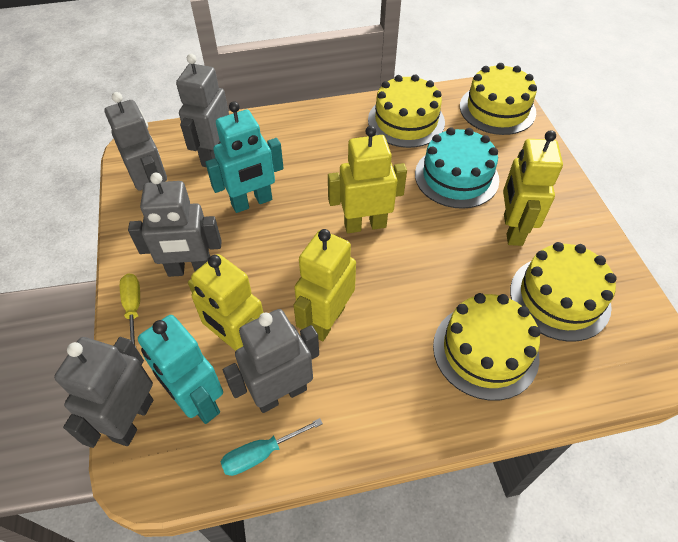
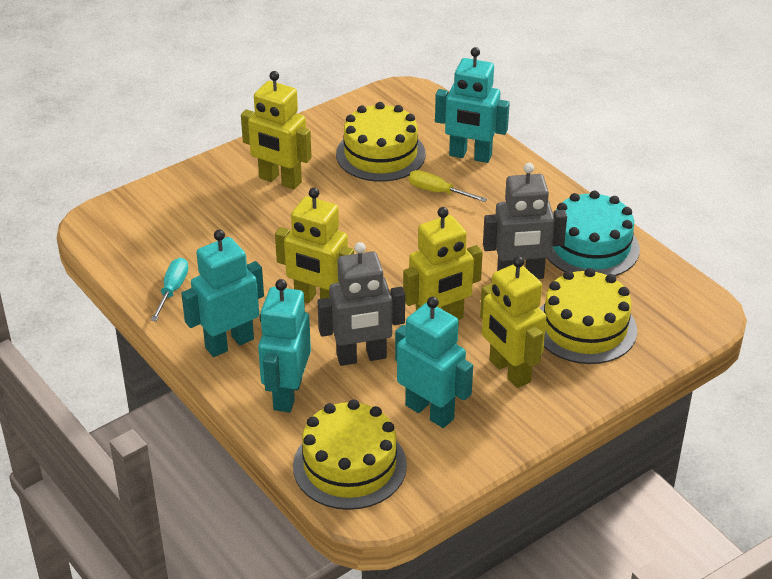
grey robot: [54,337,153,448] [104,92,167,191] [128,173,221,277] [176,54,229,167] [223,309,319,413] = 5 -> [317,242,405,366] [483,163,567,279] = 2
turquoise robot: [138,315,223,424] [205,101,283,213] = 2 -> [181,229,264,357] [258,279,311,412] [395,297,473,428] [435,47,510,163] = 4
yellow cake: [368,74,445,148] [433,293,540,401] [460,63,537,135] [510,242,617,342] = 4 -> [293,399,407,510] [336,102,426,182] [540,268,637,364] = 3

